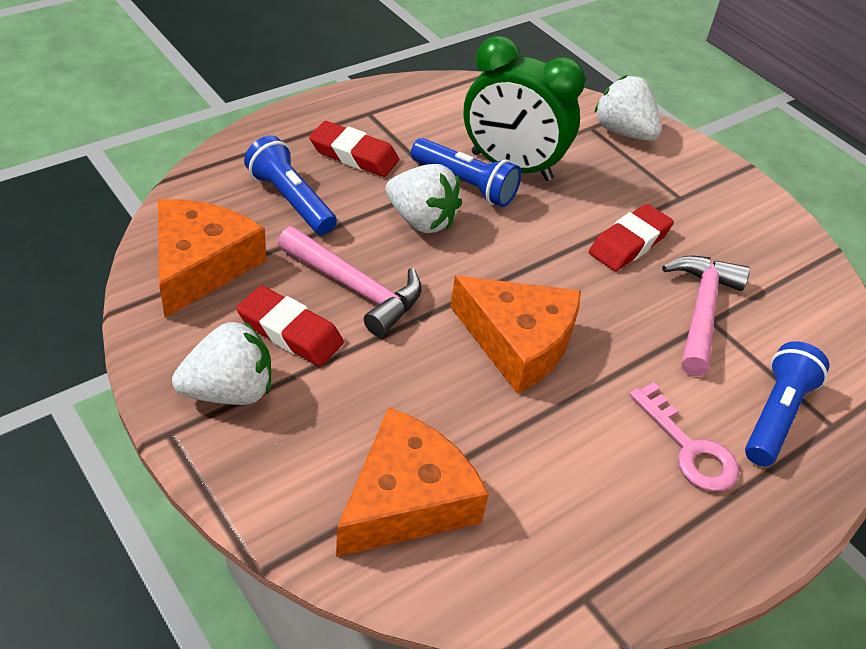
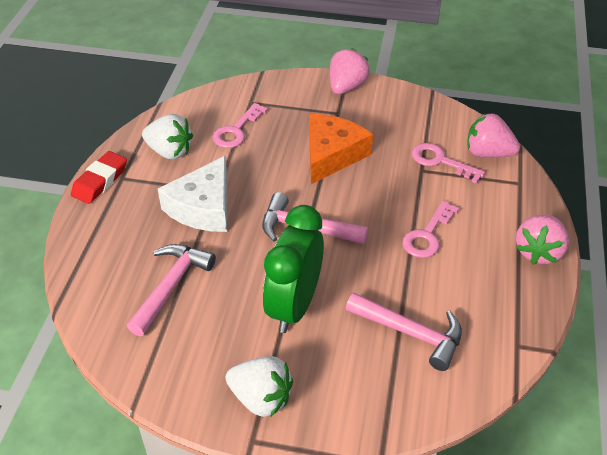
blue flashlight: [244,135,337,235] [411,138,521,207] [745,341,829,466] = 3 -> none = 0
orange cheese: [158,199,266,318] [336,407,489,557] [450,276,581,394] = 3 -> [309,114,373,184] = 1
pink hammer: [278,226,422,337] [662,256,750,377] = 2 -> [127,244,216,336] [262,192,368,245] [346,293,462,371] = 3
pink key: [629,382,739,491] = 1 -> [212,103,268,148] [402,201,459,258] [412,143,485,184] = 3
pink strawberry: none = 0 -> [330,48,370,94] [467,113,520,158] [516,215,569,265] = 3
red eraser: [236,286,344,366] [309,121,399,177] [589,204,674,271] = 3 -> [71,151,127,204] = 1
white cheese: none = 0 -> [158,156,227,232] = 1
white strawberry: [172,321,271,405] [385,164,462,233] [594,75,662,141] = 3 -> [142,114,193,159] [225,356,293,417] = 2

